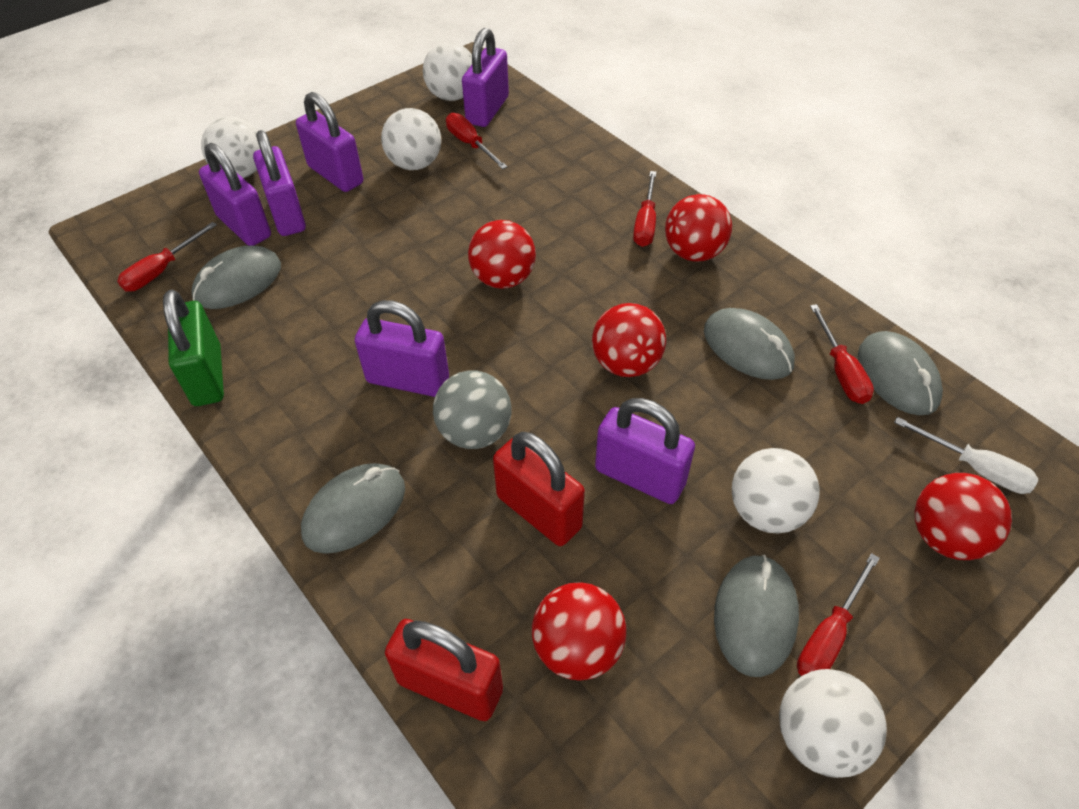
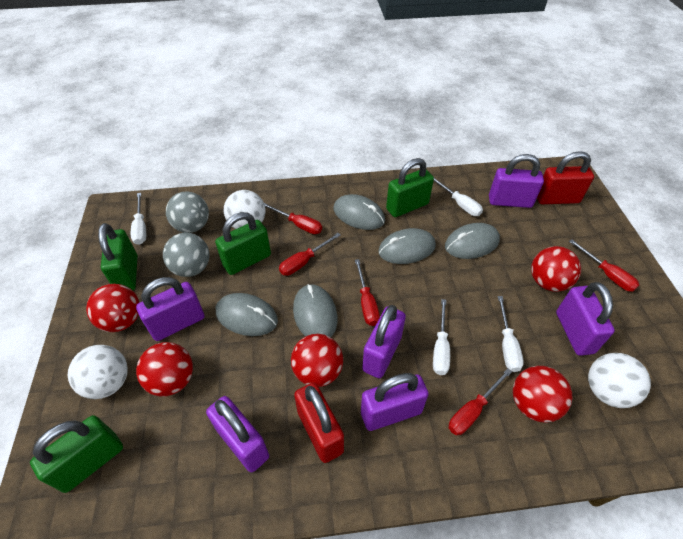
green padlock: [163,290,224,406] = 1 -> [30,415,123,493] [98,223,138,291] [215,212,271,275] [386,158,434,217] = 4
grey ball: [433,370,512,449] = 1 -> [163,233,209,277] [166,191,209,233] = 2
white ball: [201,117,260,178] [381,108,441,170] [423,42,472,101] [732,448,820,533] [779,669,887,778] = 5 -> [68,345,128,399] [224,190,265,229] [588,353,651,408] = 3
white screwdriver: [894,417,1038,494] = 1 -> [131,193,146,245] [433,299,450,375] [434,178,483,216] [498,296,524,372] = 4

